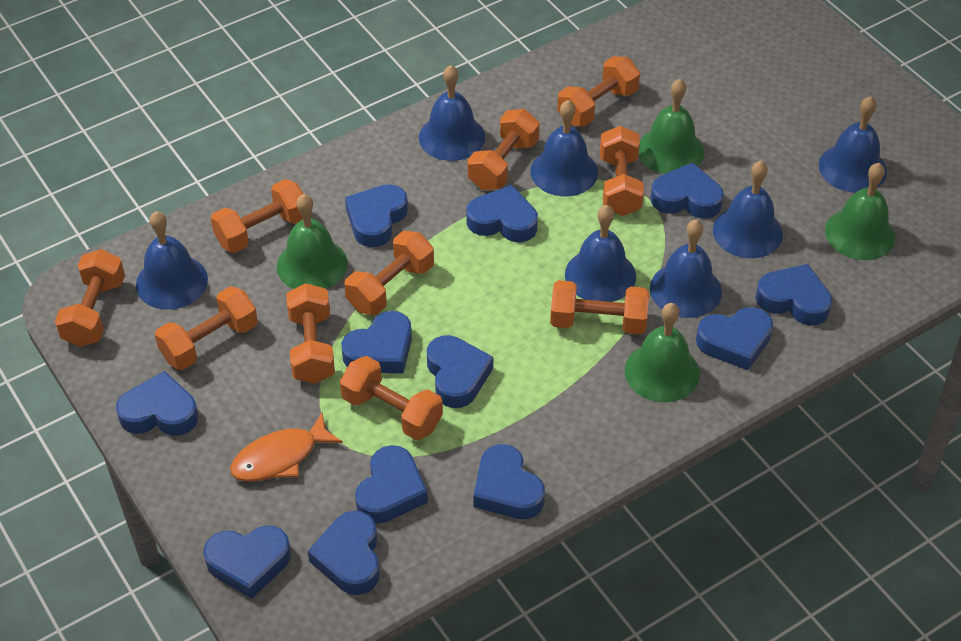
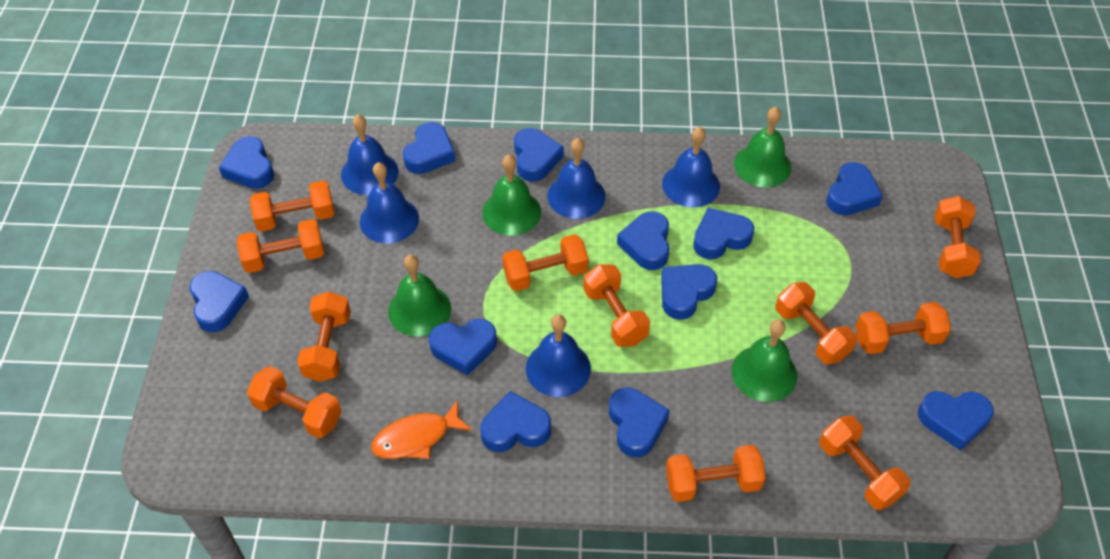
blue bell: [136,211,208,310] [419,65,485,161] [530,100,598,196] [565,205,636,302] [650,219,722,318] [713,161,783,258] [819,96,887,193] = 7 -> [341,114,399,195] [360,162,419,243] [526,315,591,397] [547,138,606,219] [662,127,720,208] = 5
orange dumbbell: [55,249,125,347] [155,286,258,370] [211,179,303,253] [286,283,335,384] [340,356,443,440] [344,231,434,315] [468,109,540,190] [550,280,649,335] [557,56,640,127] [600,126,644,216] = 10 -> [237,219,324,273] [247,366,342,438] [250,180,334,232] [297,291,351,382] [502,234,589,291] [583,264,650,347] [666,445,766,502] [776,282,857,364] [819,415,911,510] [855,302,951,354] [935,196,981,278] = 11

